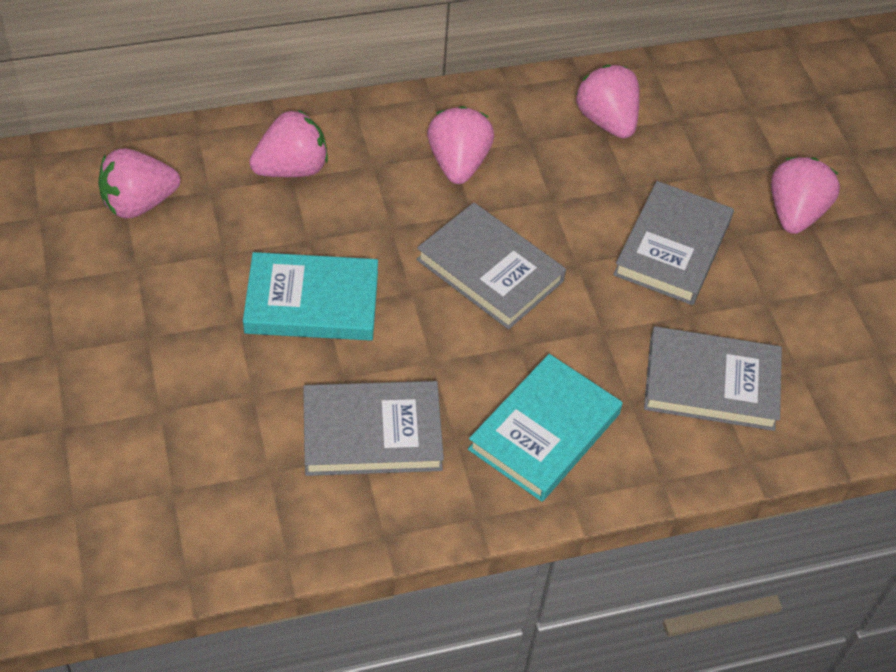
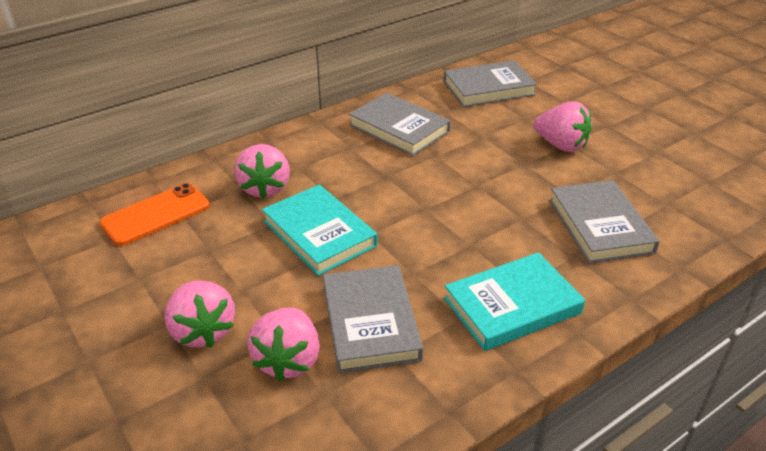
orange phone: none = 0 -> [100,183,210,246] = 1
pink strawberry: [98,148,180,218] [249,110,328,177] [427,106,494,184] [576,65,640,139] [771,157,840,234] = 5 -> [164,280,235,348] [234,144,290,199] [247,308,320,381] [534,101,592,152] = 4

